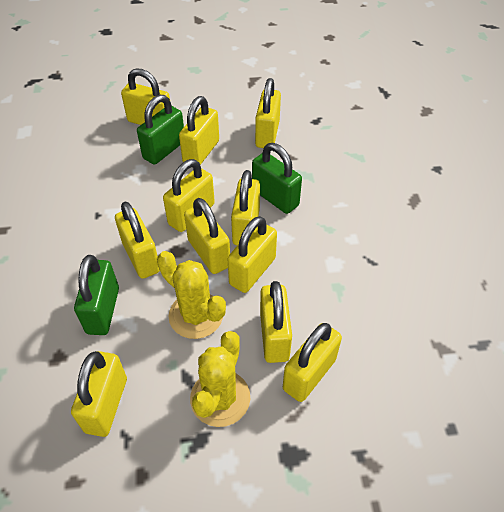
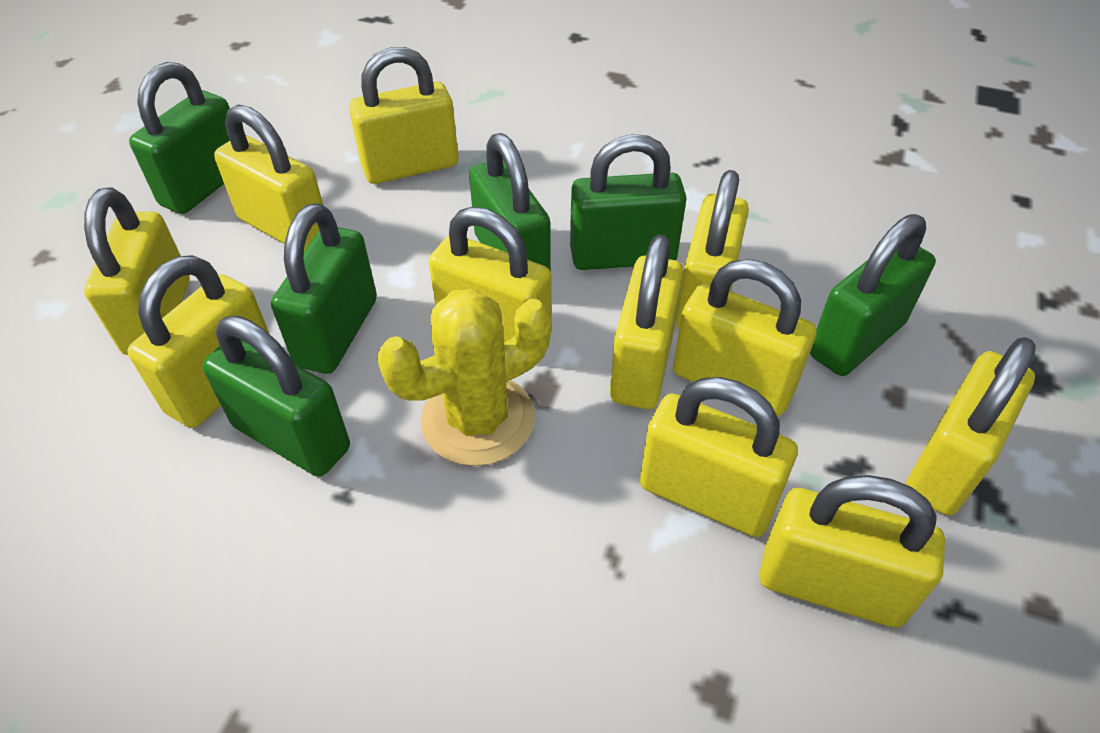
green padlock: [74,255,119,335] [137,95,184,165] [252,143,302,214] = 3 -> [129,62,230,214] [202,316,350,477] [271,203,377,374] [469,133,551,272] [570,134,687,270] [810,214,936,376] = 6
yellow cactus: [157,251,226,339] [190,331,250,427] = 2 -> [377,289,552,466] = 1

